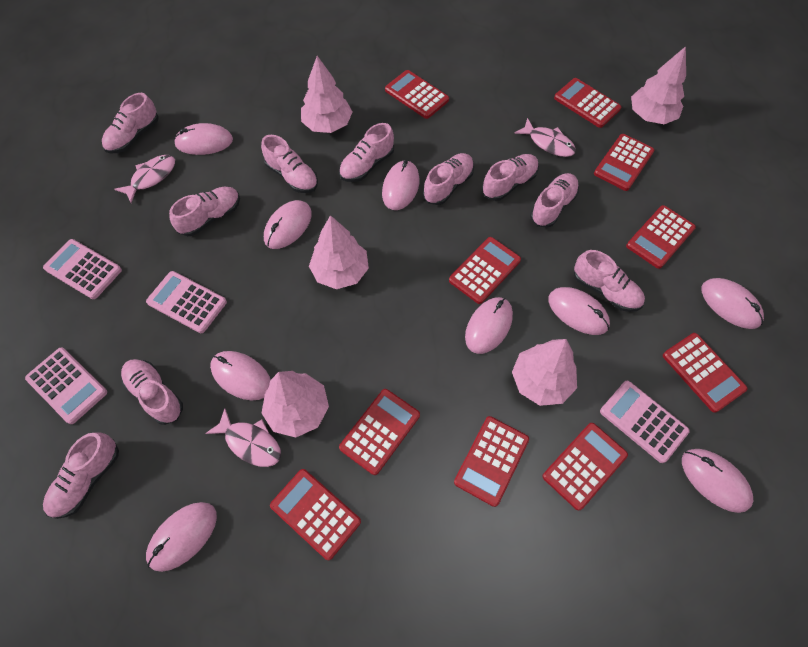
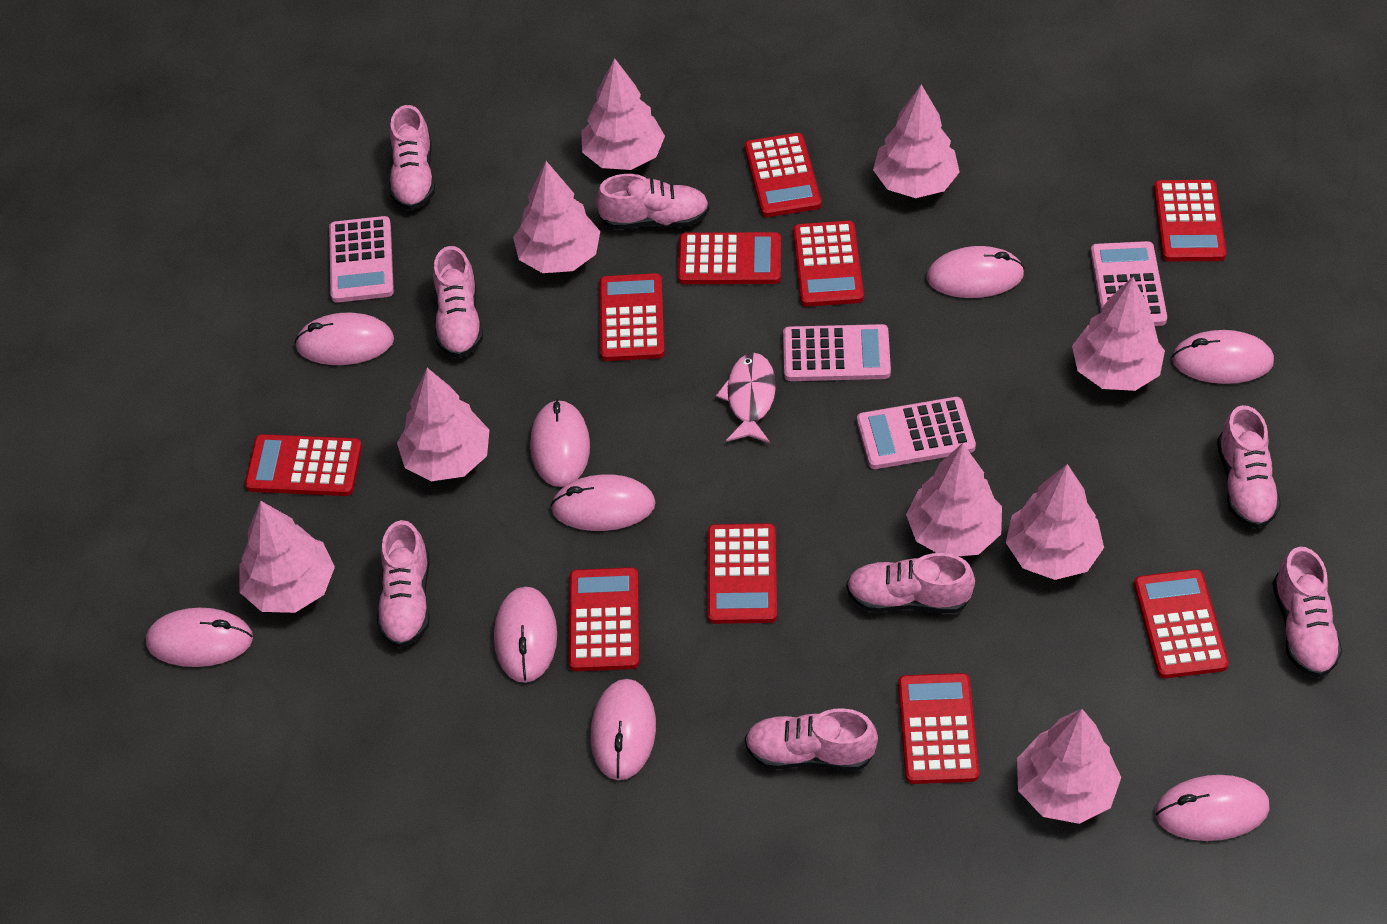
pink fish: [115,155,175,203] [205,408,281,467] [514,118,576,157] = 3 -> [716,353,776,443] = 1
pink shoe: [43,432,119,519] [102,93,159,153] [121,359,183,425] [169,187,240,236] [261,135,318,193] [339,123,394,182] [423,153,474,205] [482,154,539,201] [530,173,579,228] [574,250,645,312] = 10 -> [377,520,430,648] [389,105,435,210] [433,246,483,358] [596,174,709,229] [745,708,878,770] [846,553,975,613] [1217,405,1281,529] [1273,547,1342,678] = 8
pink tree: [262,371,329,437] [301,56,352,133] [309,215,369,289] [512,339,577,406] [631,46,686,124] = 5 -> [240,501,335,613] [397,368,490,481] [513,161,600,273] [581,58,665,170] [873,84,960,198] [906,443,1002,556] [1006,464,1104,580] [1017,709,1121,824] [1072,277,1165,391] = 9

